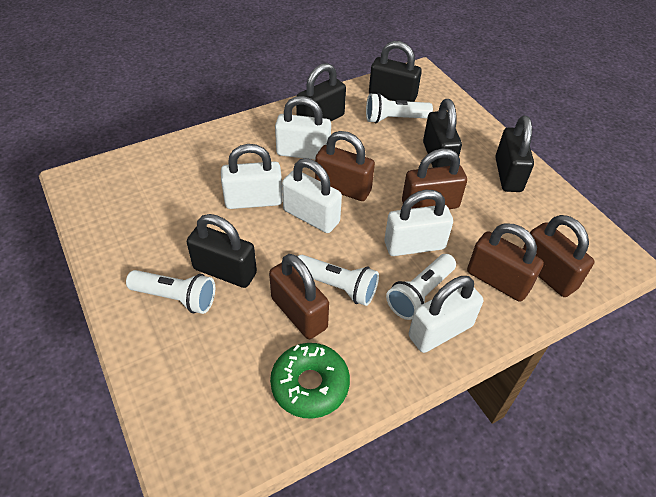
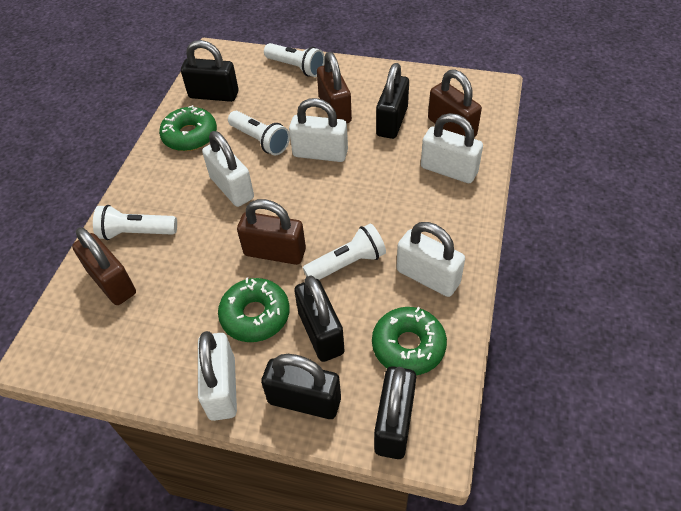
brown padlock: [269,254,329,339] [315,131,375,201] [402,149,467,209] [467,224,544,302] [523,215,595,297] = 5 -> [72,227,136,305] [237,199,306,265] [317,52,352,123] [428,69,482,137] = 4
green donut: [270,343,350,419] = 1 -> [159,105,217,151] [218,278,290,342] [372,307,447,375] = 3

